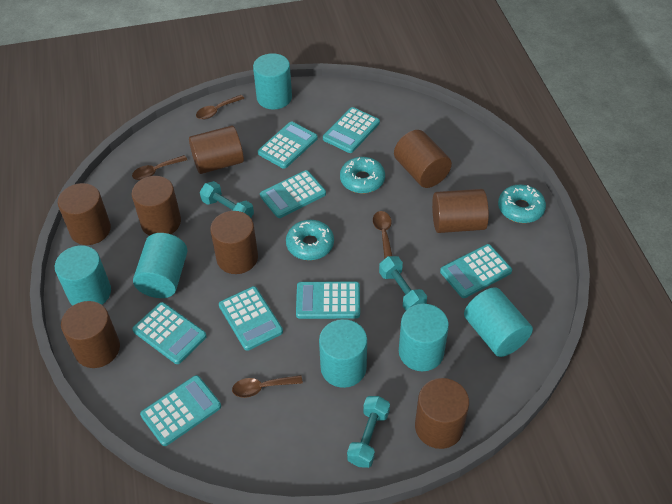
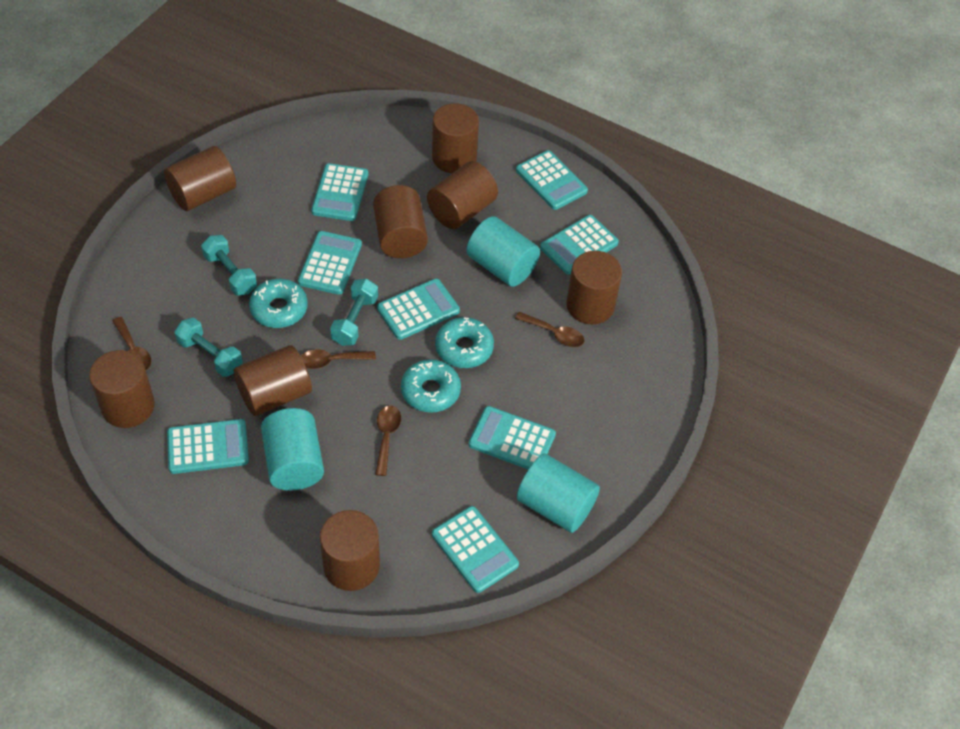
turquoise cylinder: [55,245,111,306] [133,233,188,298] [253,53,292,110] [319,319,367,388] [399,304,449,371] [464,287,533,357] = 6 -> [261,408,324,491] [466,216,540,287] [517,454,600,533] = 3

